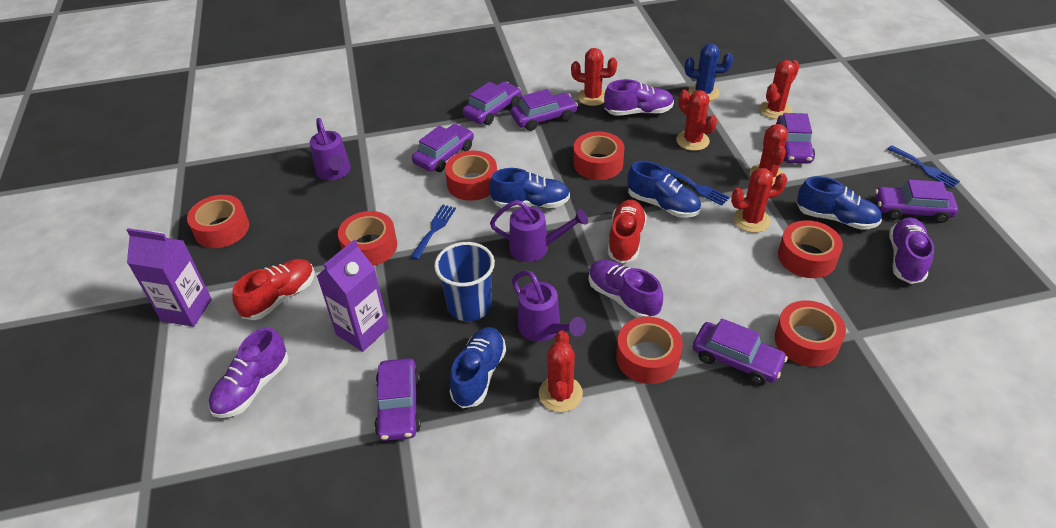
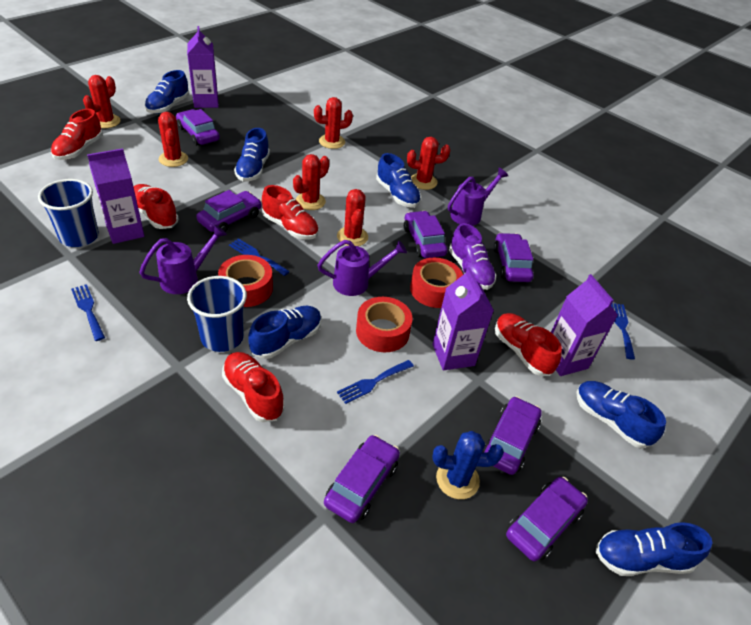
blue cup: [434,242,495,321] = 1 -> [38,179,99,247] [187,276,247,352] = 2
blue fork: [411,205,456,260] [663,166,730,206] [887,145,960,188] = 3 -> [71,284,105,341] [229,238,290,276] [337,360,414,404] [611,303,635,360] = 4
blue shoe: [449,327,506,408] [489,168,570,208] [627,161,701,218] [797,176,882,230] = 4 -> [145,70,189,114] [234,128,270,182] [248,306,322,359] [376,153,421,207] [576,381,666,448] [596,522,712,576] = 6
purple carton: [127,228,212,327] [317,240,389,352] = 2 -> [87,148,144,244] [187,26,219,108] [432,267,494,370] [551,274,618,376] = 4
purple shoe: [209,327,288,418] [589,260,663,318] [604,79,674,116] [889,218,934,284] = 4 -> [449,223,496,290] = 1
red shoe: [232,259,315,320] [608,200,647,263] = 2 -> [51,109,103,160] [134,184,179,229] [222,352,285,422] [262,185,319,240] [495,313,562,376] = 5
red tape: [187,195,249,248] [338,211,397,266] [445,151,497,201] [573,131,624,180] [616,317,683,384] [775,300,846,367] [778,220,843,278] = 7 -> [218,255,273,307] [356,297,412,352] [410,258,463,308] = 3

